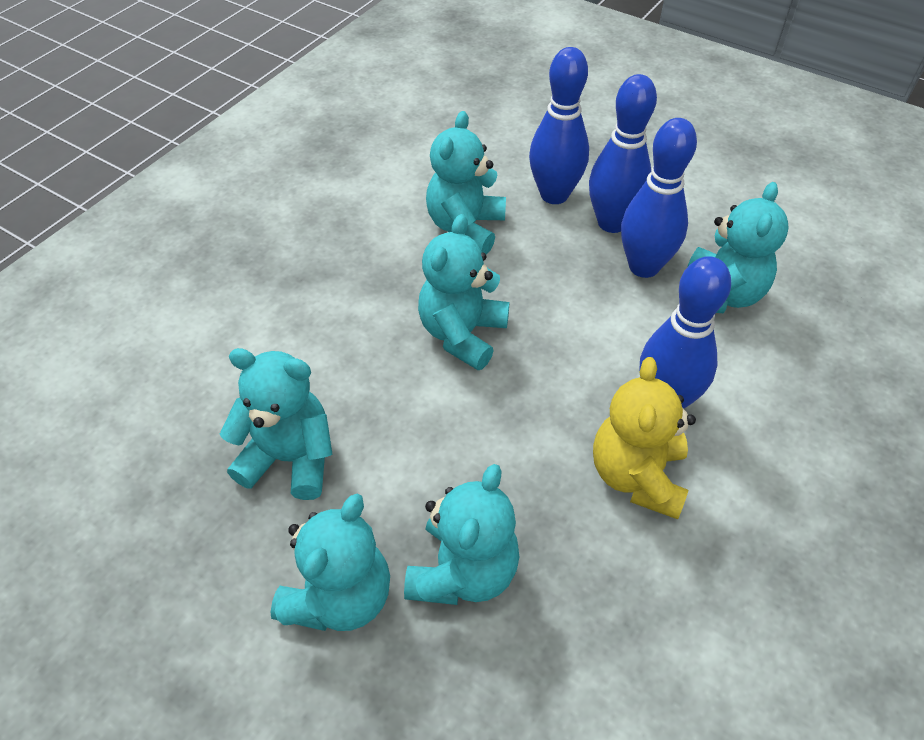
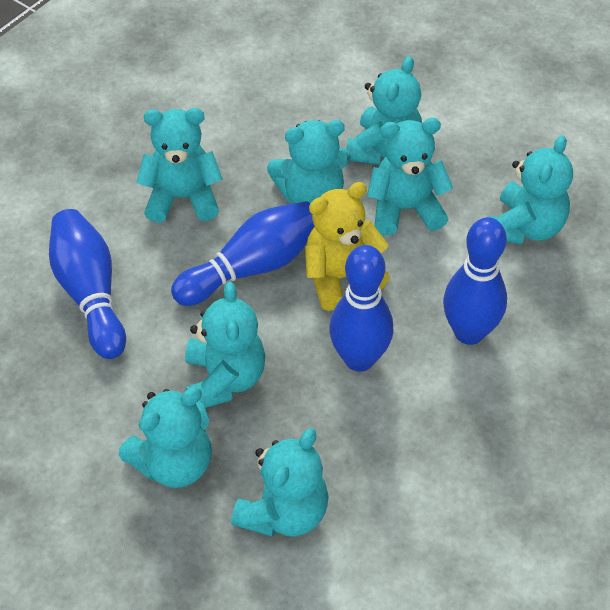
turquoise teddy bear: [220,348,333,500] [271,494,390,631] [404,464,519,605] [418,214,509,370] [426,111,506,254] [688,182,789,313] = 6 -> [119,387,212,488] [136,108,223,223] [185,282,265,408] [231,428,329,537] [267,120,351,204] [346,56,422,165] [367,118,453,236] [489,135,573,244] = 8

